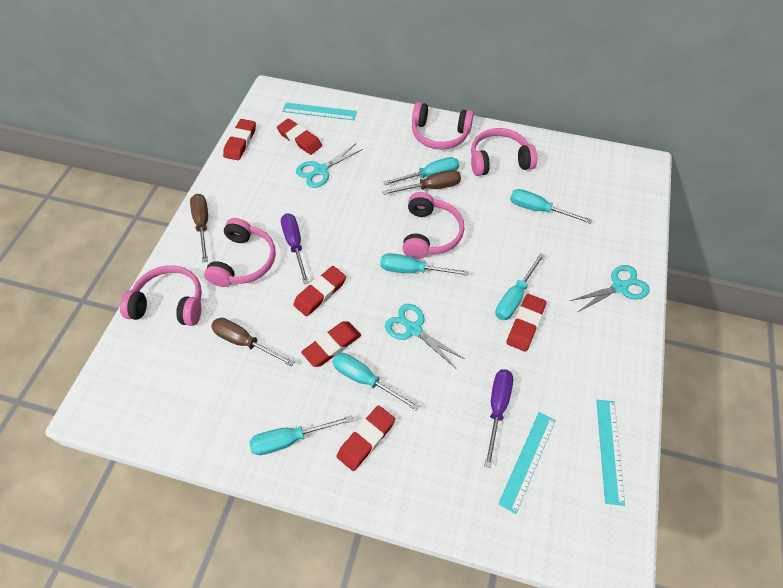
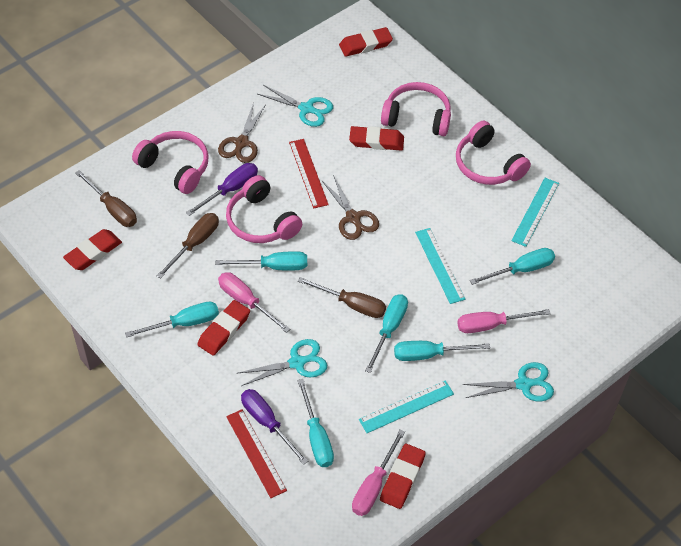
brown scissors: none = 0 -> [218,102,266,163] [321,175,379,240] = 2
pink headphones: [120,265,202,326] [204,218,276,287] [402,192,464,259] [412,102,474,150] [471,128,537,176] = 5 -> [132,131,209,194] [226,175,302,243] [381,82,451,136] [456,121,531,185] = 4
pink screwdriver: none = 0 -> [218,272,290,333] [352,429,405,516] [457,309,551,333] = 3
red eraser: [223,119,256,160] [277,118,322,155] [293,266,346,317] [301,321,361,367] [337,405,395,471] [506,294,546,352] = 6 -> [63,229,122,270] [197,300,250,356] [339,27,393,57] [349,126,404,151] [380,443,426,509] = 5
red ruler: none = 0 -> [226,409,287,498] [289,139,329,208] = 2

